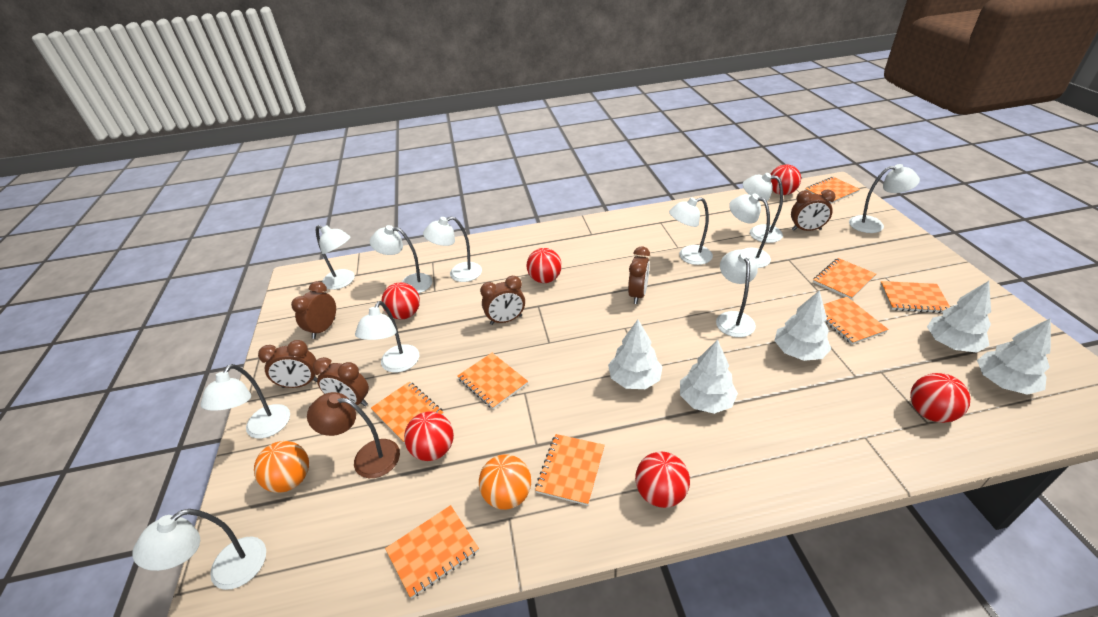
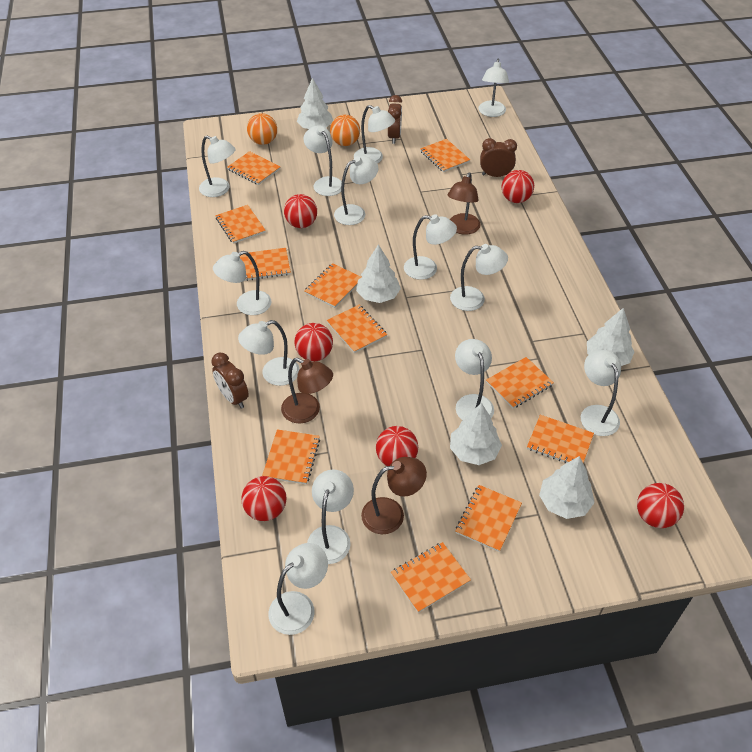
brown clock: [258,340,318,388] [291,281,336,339] [313,357,369,407] [480,276,525,325] [628,246,650,304] [791,189,836,231] = 6 -> [211,353,249,409] [388,95,402,144] [480,138,517,177] = 3
brown lamp: [307,392,400,478] = 1 -> [281,358,333,424] [361,457,427,534] [447,173,481,235] = 3
orange notebook: [371,381,444,444] [385,505,479,599] [458,353,528,409] [535,434,605,506] [805,177,860,204] [813,258,876,299] [823,297,888,344] [880,281,950,313] = 8 -> [215,205,266,244] [227,151,280,185] [240,248,291,281] [262,429,320,485] [304,263,362,308] [327,305,387,353] [391,542,471,613] [420,139,470,172] [456,485,522,552] [486,357,554,409] [527,415,594,463] = 11
white lamp: [132,509,266,590] [201,364,290,439] [316,225,355,290] [355,301,419,373] [370,225,432,293] [423,217,482,282] [669,197,713,265] [716,249,758,337] [729,193,771,268] [743,173,783,243] [849,164,920,233] = 11 -> [199,136,236,197] [213,251,271,315] [238,320,300,386] [268,543,328,635] [303,125,342,196] [307,469,354,564] [334,156,378,225] [354,105,395,164] [404,214,457,280] [450,244,508,311] [455,339,494,420] [478,59,509,117] [581,350,621,436] = 13

